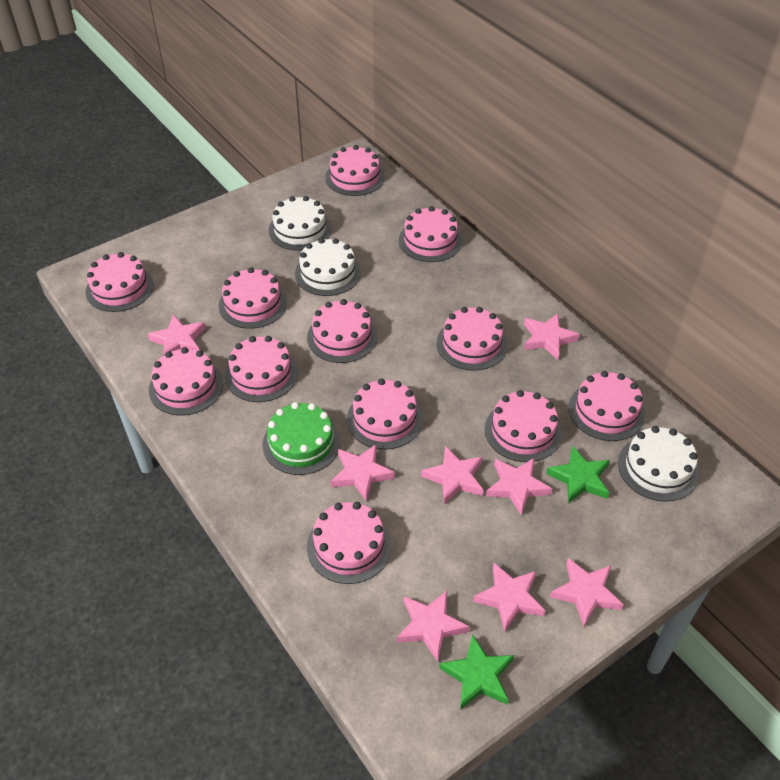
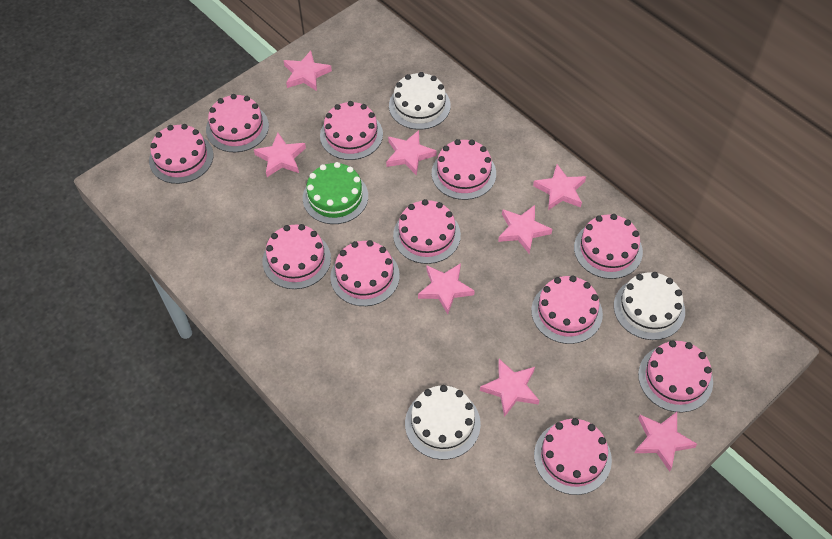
green star: [439,634,514,710] [546,445,610,504] = 2 -> none = 0
pink cake: [86,252,154,312] [149,347,223,416] [219,267,287,329] [225,336,298,402] [307,299,377,363] [307,502,392,584] [325,145,385,196] [347,378,423,450] [399,206,462,262] [436,307,507,371] [485,390,562,462] [569,371,645,441] = 12 -> [149,124,213,184] [206,94,269,152] [263,224,331,289] [320,101,383,160] [330,240,400,306] [393,199,461,264] [432,139,496,200] [531,276,603,344] [534,418,612,495] [574,214,643,279] [638,340,713,413] = 11

